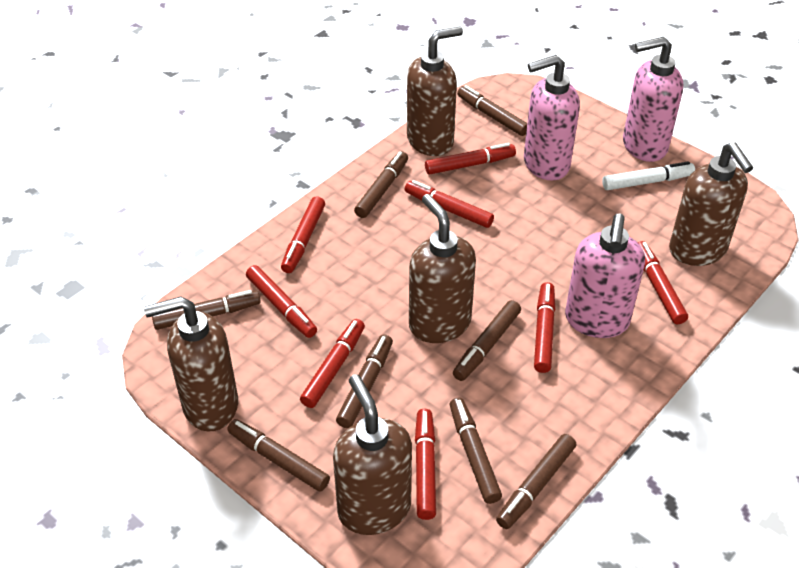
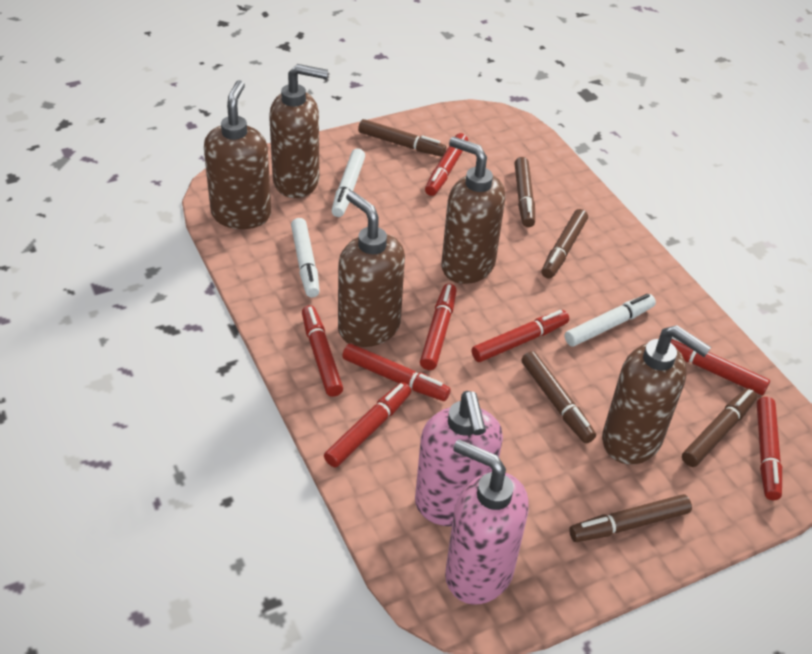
brown marker: [152,290,261,330] [227,419,330,491] [336,334,393,428] [354,151,408,218] [449,398,502,504] [453,300,521,381] [457,85,527,136] [496,434,576,529] = 8 -> [358,119,446,157] [514,157,535,227] [521,351,596,443] [541,209,588,279] [569,494,692,542] [682,388,757,467] = 6
pink soap dispenser: [524,55,580,180] [565,214,645,338] [623,37,683,162] = 3 -> [415,391,503,527] [445,439,529,605] = 2
white marker: [602,161,695,190] = 1 -> [291,218,320,298] [331,149,365,217] [565,294,656,347] = 3

